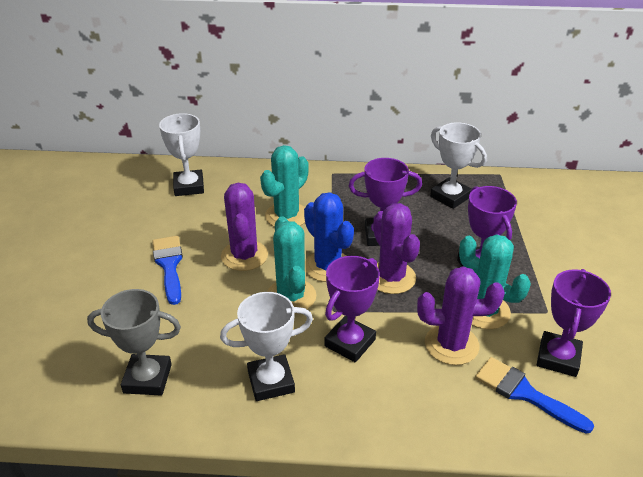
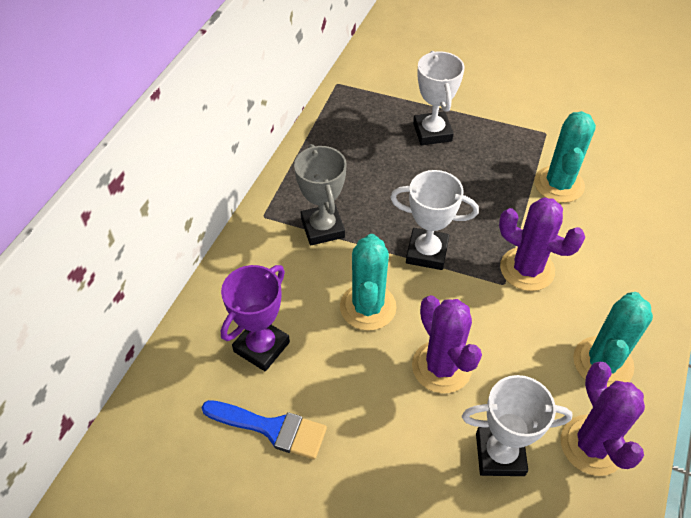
blue brush: [152,236,183,305] [475,357,594,434] = 2 -> [201,400,327,460] = 1
blue cactus: [304,192,354,282] = 1 -> none = 0
purple trophy: [324,256,380,362] [349,158,422,246] [457,186,517,267] [537,269,611,377] = 4 -> [221,265,290,371] = 1

